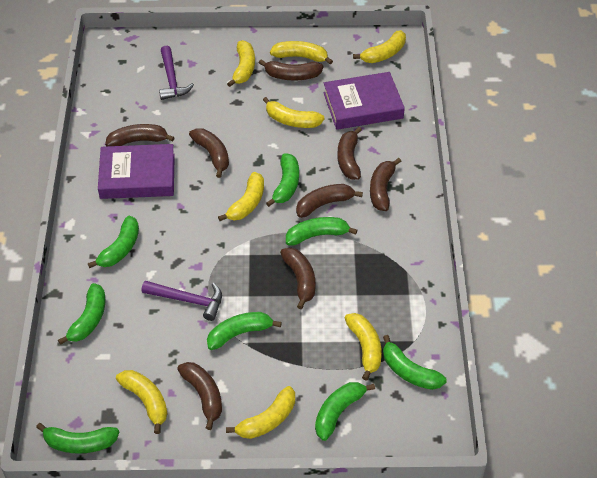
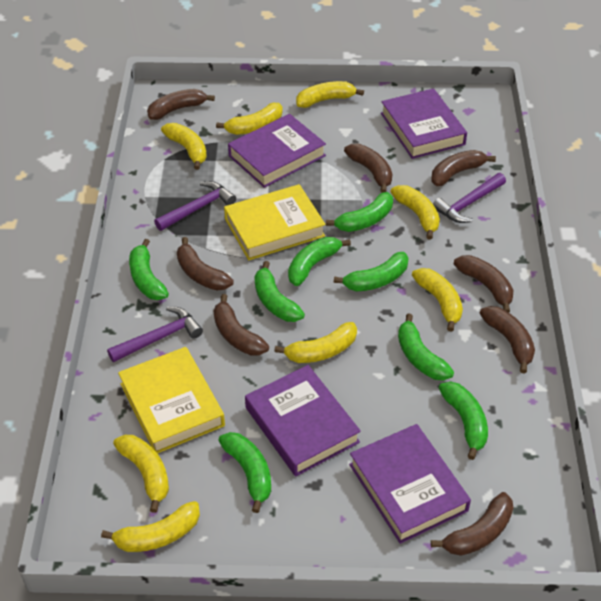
purple book: [98,144,175,199] [323,72,405,130] = 2 -> [228,114,326,188] [245,365,361,476] [349,424,471,544] [381,88,467,159] = 4
purple hammer: [142,281,222,321] [159,46,194,100] = 2 -> [107,307,203,362] [154,181,236,231] [433,173,506,223] = 3
yellow book: none = 0 -> [118,347,225,453] [224,184,326,260] = 2

